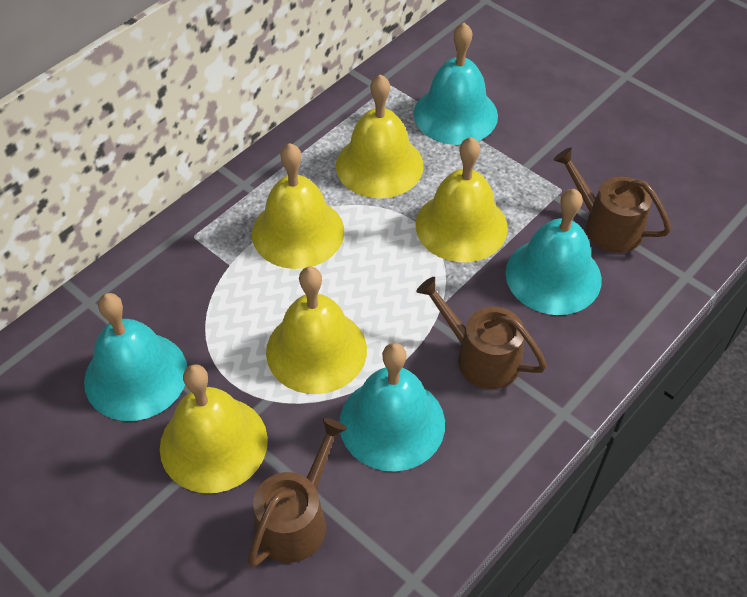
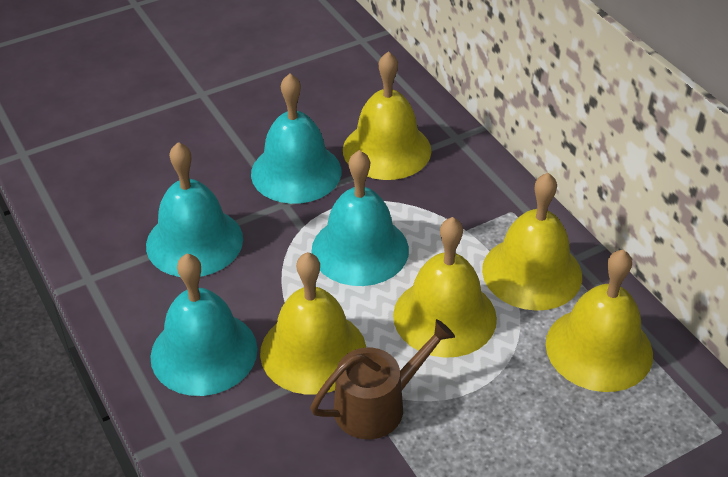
brown watering can: [248,418,347,567] [416,277,547,389] [553,147,671,253] = 3 -> [310,319,455,439] = 1

